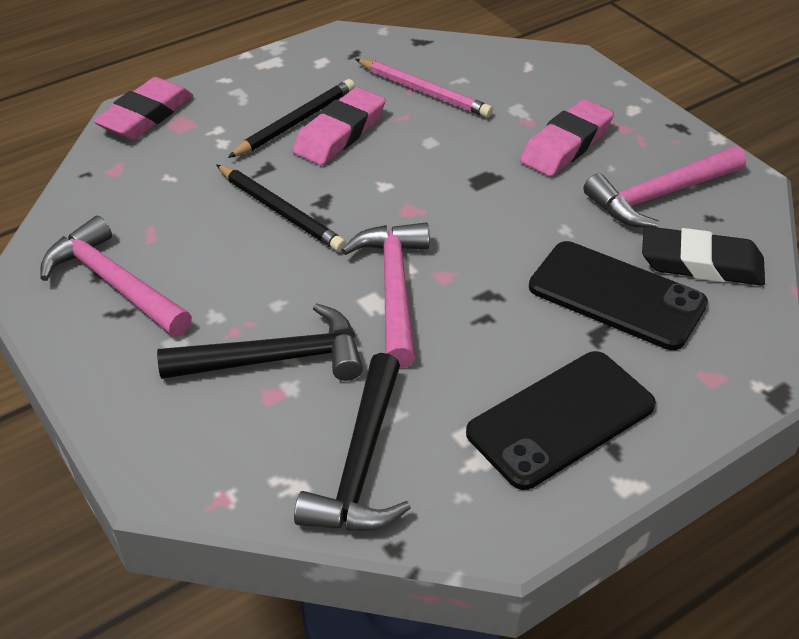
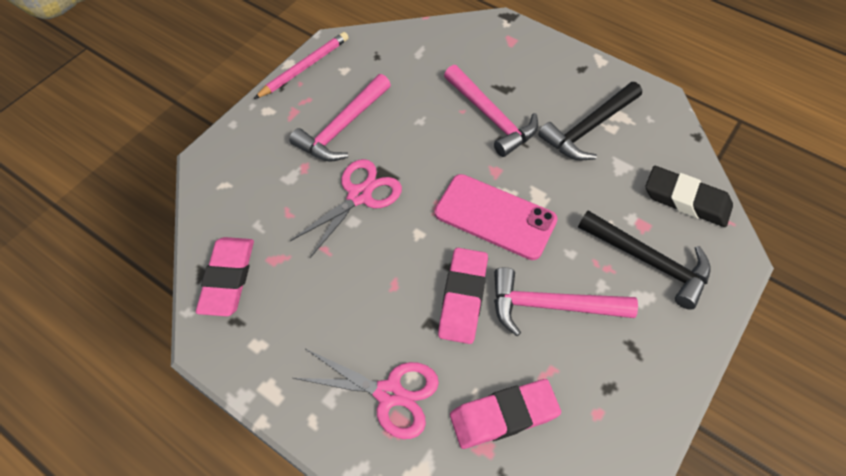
black pencil: [216,164,346,252] [228,79,355,158] = 2 -> none = 0
black phone: [466,351,656,490] [529,241,708,350] = 2 -> none = 0
pink phone: none = 0 -> [435,174,558,260] = 1
pink scissors: none = 0 -> [290,159,402,258] [293,349,439,439] = 2

